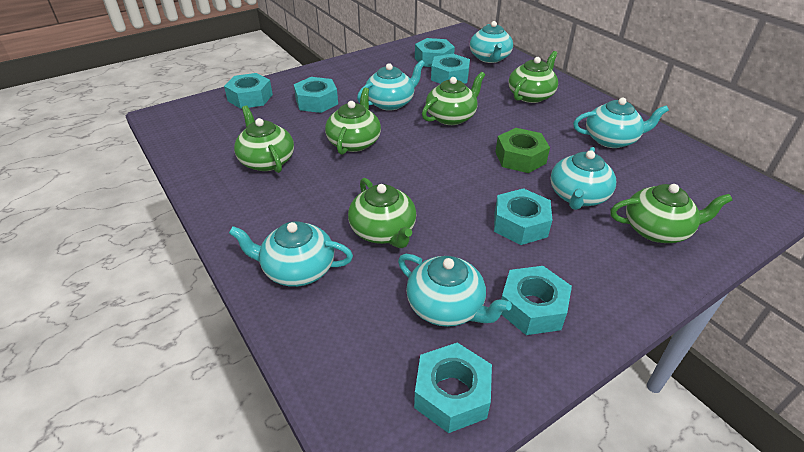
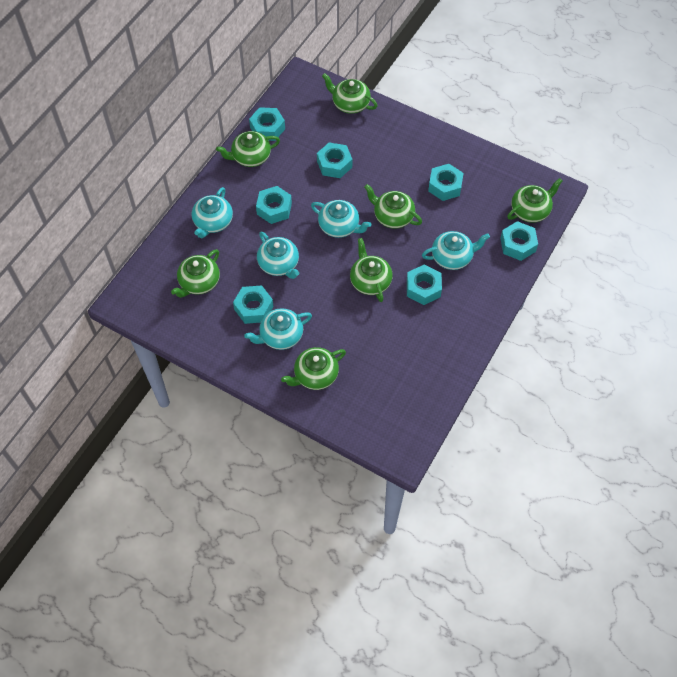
green nut: [496,128,550,173] = 1 -> none = 0
green teapot: [234,106,294,173] [325,88,381,155] [348,178,416,248] [422,72,485,125] [509,51,558,103] [610,184,732,243] = 6 -> [171,249,220,298] [216,131,280,167] [281,347,346,390] [322,73,377,114] [350,238,393,302] [364,184,422,228] [507,178,563,223] = 7
turquoise teapot: [229,221,353,287] [357,60,425,111] [398,254,512,327] [470,21,513,63] [550,147,616,210] [573,98,669,148] = 6 -> [191,187,233,238] [244,308,312,350] [257,232,299,279] [311,200,371,238] [422,231,490,270] = 5

